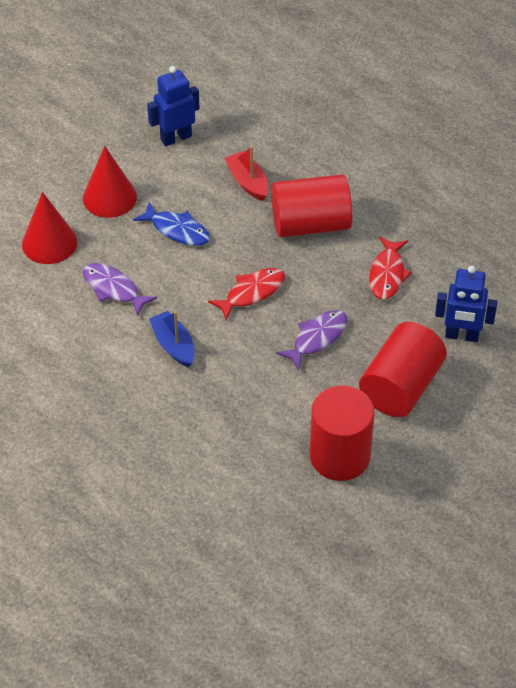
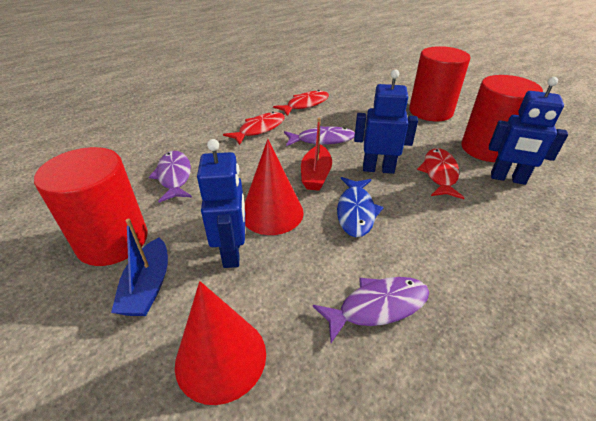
blue robot: [147,66,200,146] [435,265,497,342] = 2 -> [197,139,245,268] [354,70,418,174] [489,77,568,185] = 3
purple fish: [83,263,157,316] [276,310,348,370] = 2 -> [149,151,192,203] [284,126,355,146] [313,277,429,343] = 3
red fish: [208,268,285,320] [369,236,412,300] = 2 -> [223,112,285,145] [273,90,329,116] [417,148,464,199] = 3

